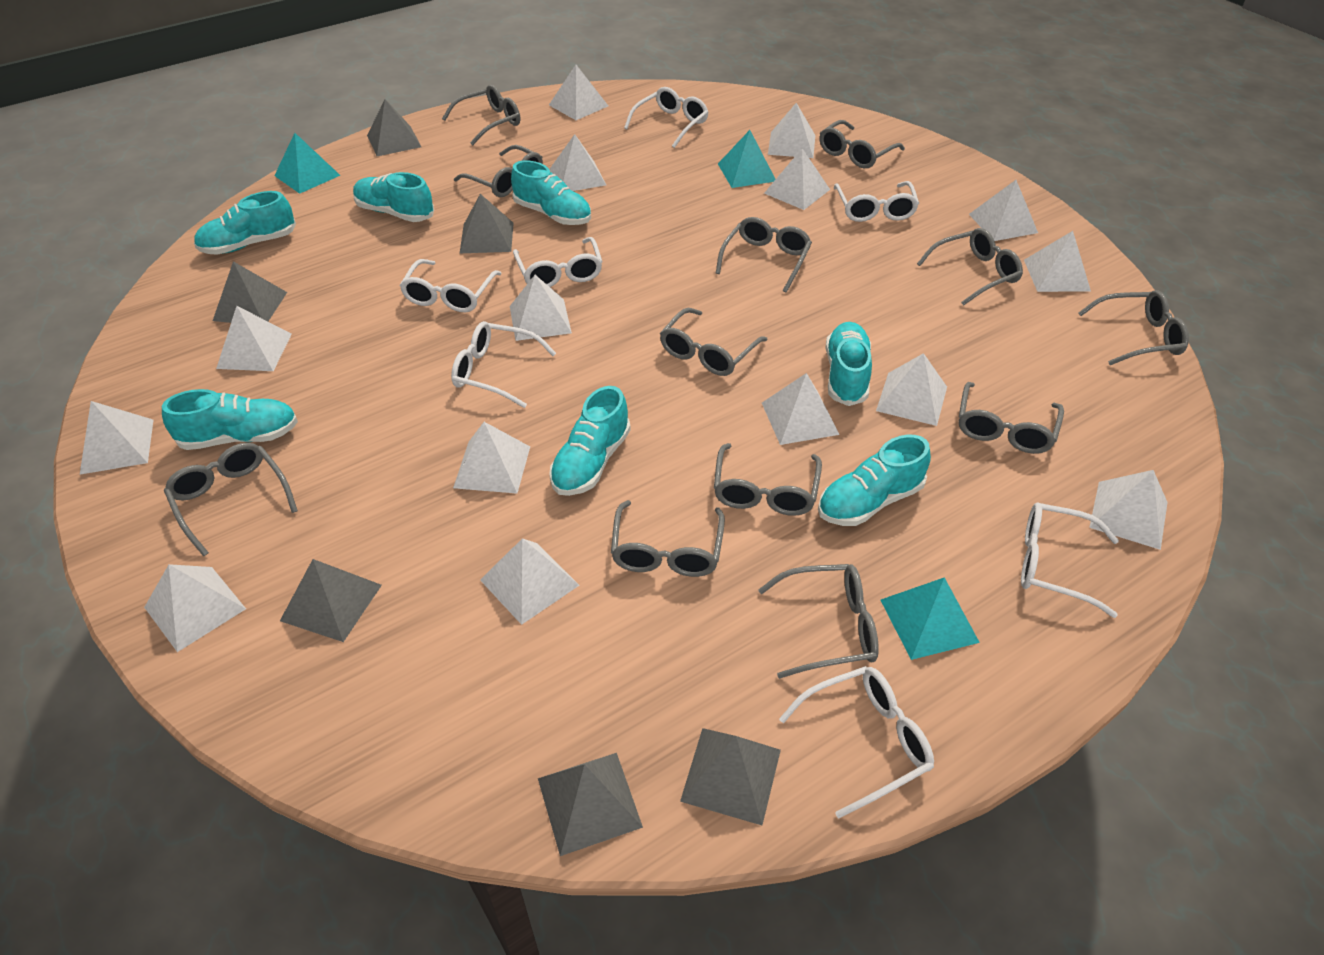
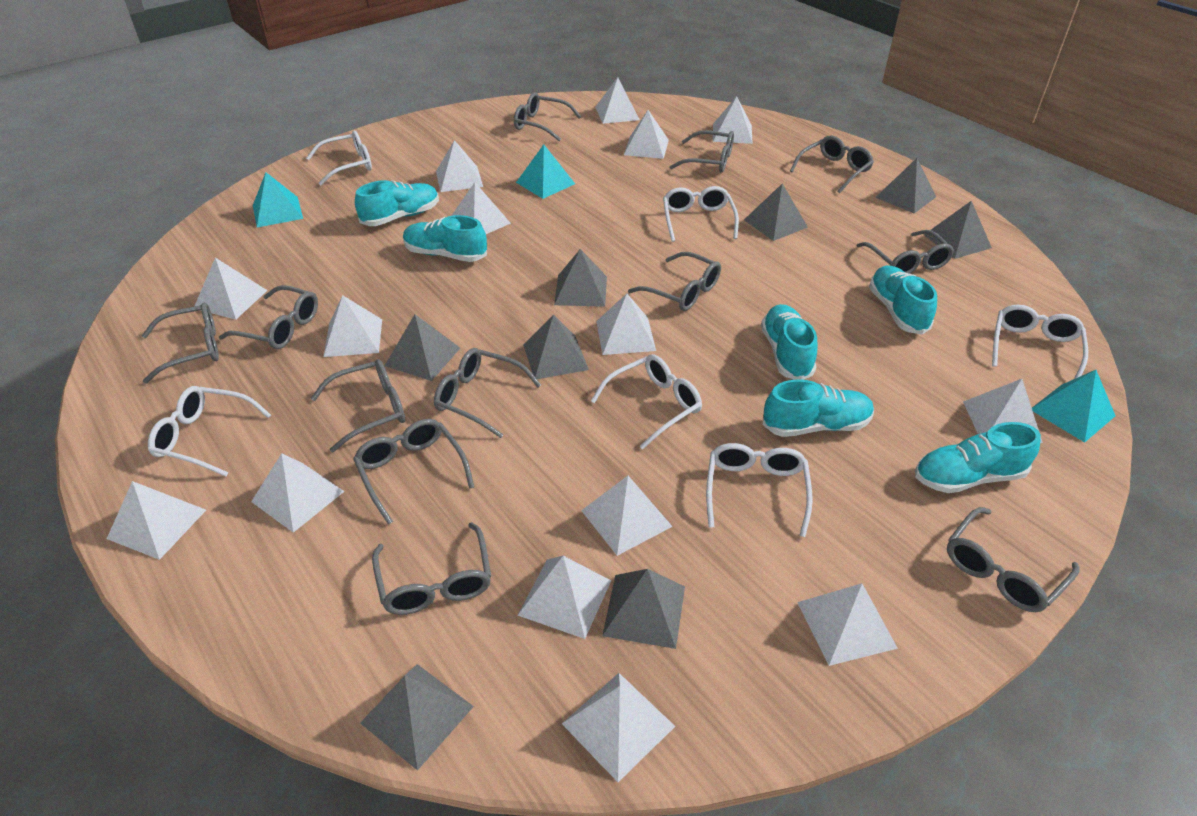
grey pyramid: [213,261,287,323] [280,559,382,642] [367,99,421,156] [460,194,514,253] [538,753,643,856] [680,728,781,825] = 6 -> [360,664,474,771] [385,314,460,381] [523,314,589,379] [554,249,607,307] [602,569,685,649] [744,183,808,241] [875,158,936,214] [924,201,992,259] = 8
turquoise shoe: [162,389,298,450] [194,191,296,255] [353,172,434,222] [511,160,591,225] [549,386,630,496] [818,435,931,526] [826,322,872,406] = 7 -> [355,180,439,226] [403,215,487,262] [761,304,818,380] [763,379,874,437] [869,266,937,334] [915,422,1041,493] = 6
white glasses: [399,259,502,312] [451,321,556,408] [513,237,603,287] [624,87,708,148] [779,666,934,818] [834,181,919,222] [1021,502,1119,618] = 7 -> [148,386,271,477] [307,131,372,186] [591,354,702,450] [663,186,739,242] [706,443,813,537] [992,305,1088,379] = 6

